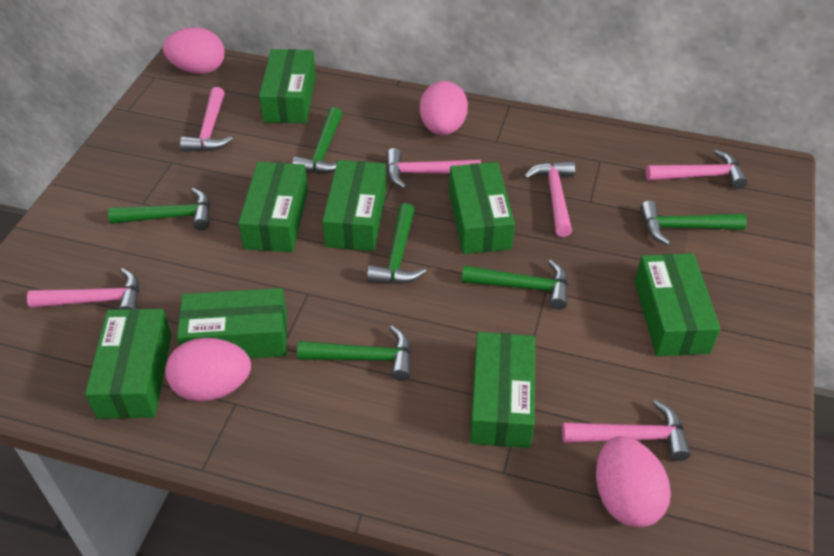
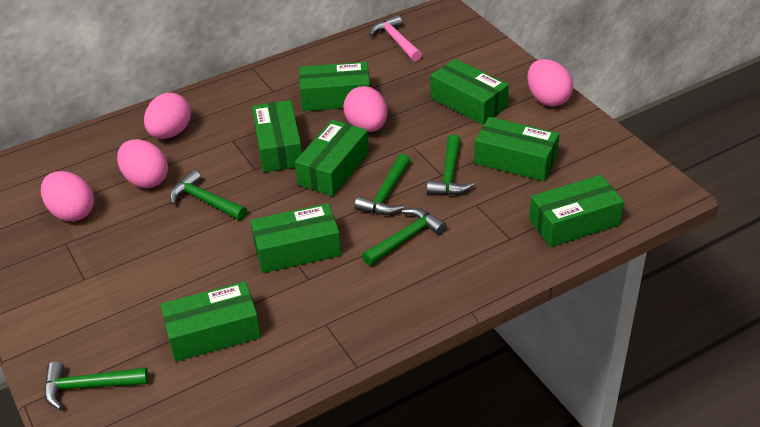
green hammer: [108,188,210,230] [292,107,342,174] [297,326,411,381] [367,203,426,284] [462,259,568,310] [640,201,747,245] = 6 -> [44,361,149,410] [170,170,247,220] [355,154,410,215] [362,208,447,266] [427,134,474,195] = 5
pink egg: [163,27,225,74] [165,338,251,401] [420,81,468,135] [596,436,671,527] = 4 -> [41,171,94,222] [117,139,168,188] [144,93,191,139] [343,86,387,132] [527,59,573,107] = 5
pink hammer: [27,268,139,310] [180,87,233,152] [386,148,481,189] [524,161,575,237] [562,400,691,461] [646,149,748,189] = 6 -> [369,15,422,61] = 1

